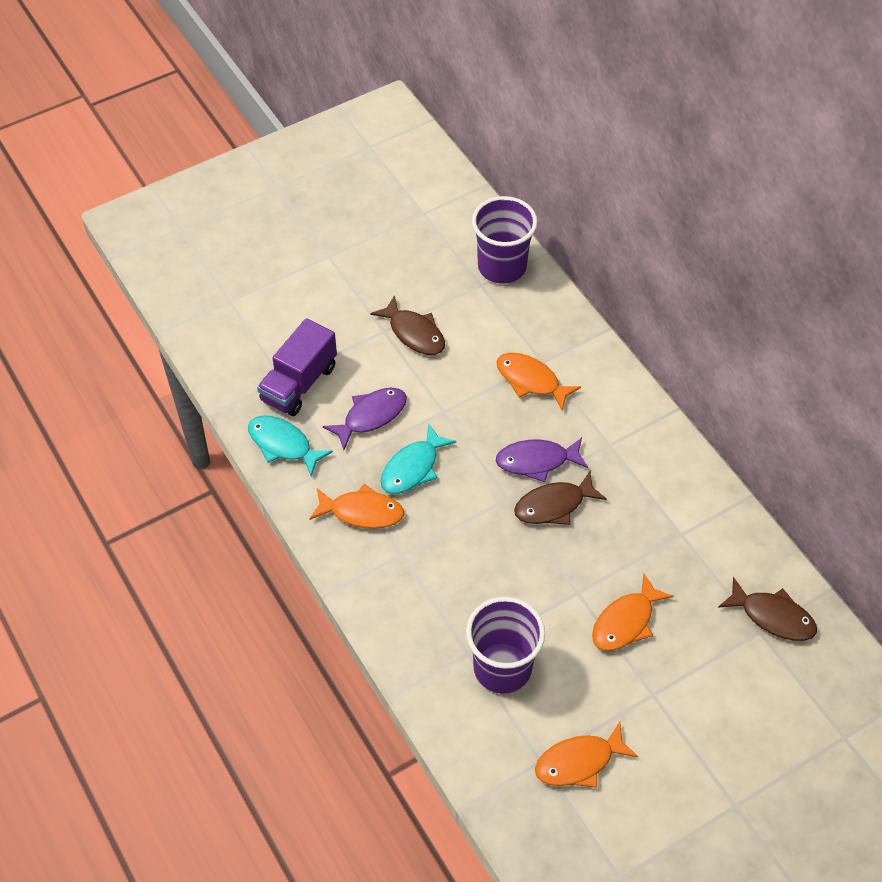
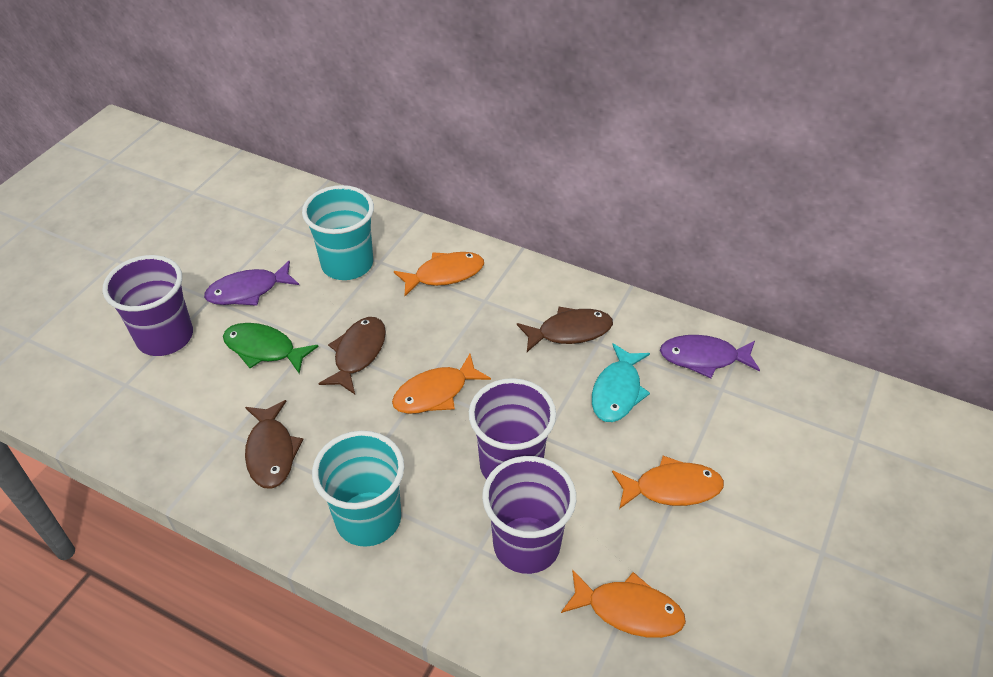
green fish: none = 0 -> [223,323,319,374] = 1
purple cup: [466,597,545,693] [472,196,538,284] = 2 -> [102,255,193,356] [469,378,556,479] [482,456,576,574] = 3
purple truck: [257,318,337,416] = 1 -> none = 0
turquoise cup: none = 0 -> [302,185,374,280] [312,431,404,547] = 2
turquoise fish: [248,415,333,476] [381,423,456,494] = 2 -> [592,343,650,422] = 1

